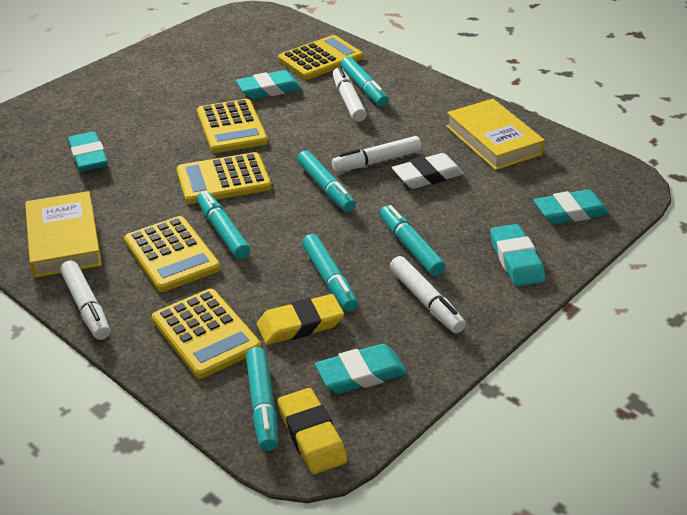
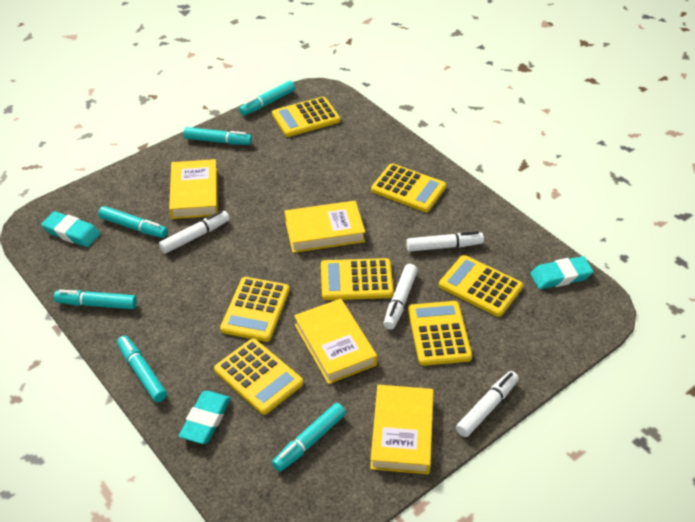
turquoise eraser: [68,131,108,172] [236,70,302,99] [315,344,407,394] [490,224,545,286] [534,189,610,224] = 5 -> [41,211,100,247] [179,391,231,444] [530,256,593,289] = 3
white eraser: [392,153,464,189] = 1 -> none = 0
yellow book: [25,191,102,278] [446,99,545,170] = 2 -> [169,159,218,219] [285,201,365,253] [294,299,377,384] [370,385,434,474] = 4
yellow calculator: [124,216,220,292] [152,289,261,379] [177,152,271,204] [197,99,268,153] [278,35,363,79] = 5 -> [214,339,303,415] [220,277,290,342] [272,97,340,137] [321,258,394,300] [371,163,446,212] [408,301,472,366] [439,255,523,317] = 7
yellow eraser: [257,294,344,345] [278,388,347,475] = 2 -> none = 0

